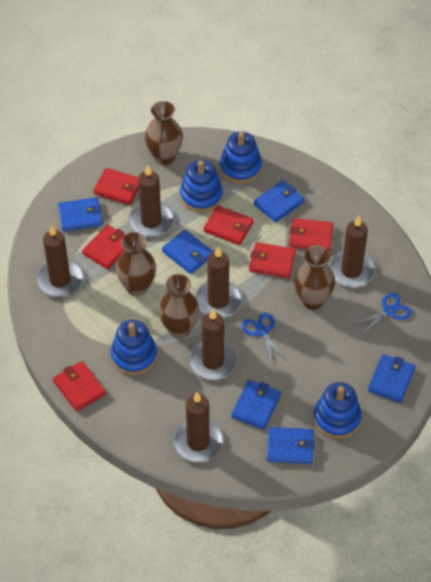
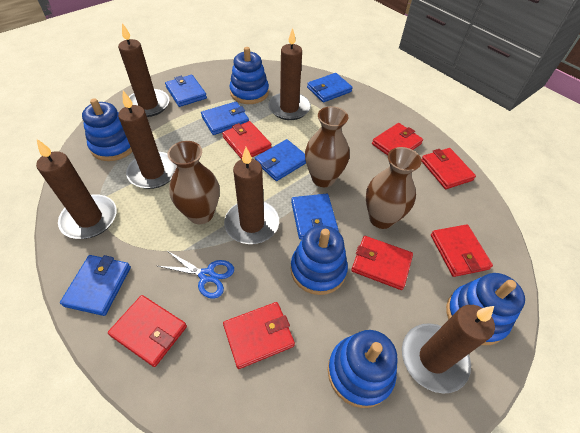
blue scissors: [242,313,287,365] [354,293,412,336] = 2 -> [158,250,234,299] = 1
blue stacking toy: [111,320,157,375] [180,160,223,212] [220,132,262,184] [313,382,362,439] = 4 -> [82,98,132,161] [229,47,269,104] [290,225,348,295] [328,330,397,408] [446,273,525,345] = 5
brown vase: [116,232,156,296] [145,101,183,165] [158,274,200,338] [294,246,335,310] = 4 -> [168,141,220,224] [305,106,350,187] [366,147,422,229] = 3
red wallet: [53,361,106,412] [82,225,125,270] [93,168,139,205] [204,205,254,245] [249,242,296,278] [289,218,334,252] = 6 -> [108,295,187,367] [222,121,271,159] [223,302,295,369] [351,236,413,290] [372,123,423,155] [421,148,476,189] [431,224,493,277] = 7

